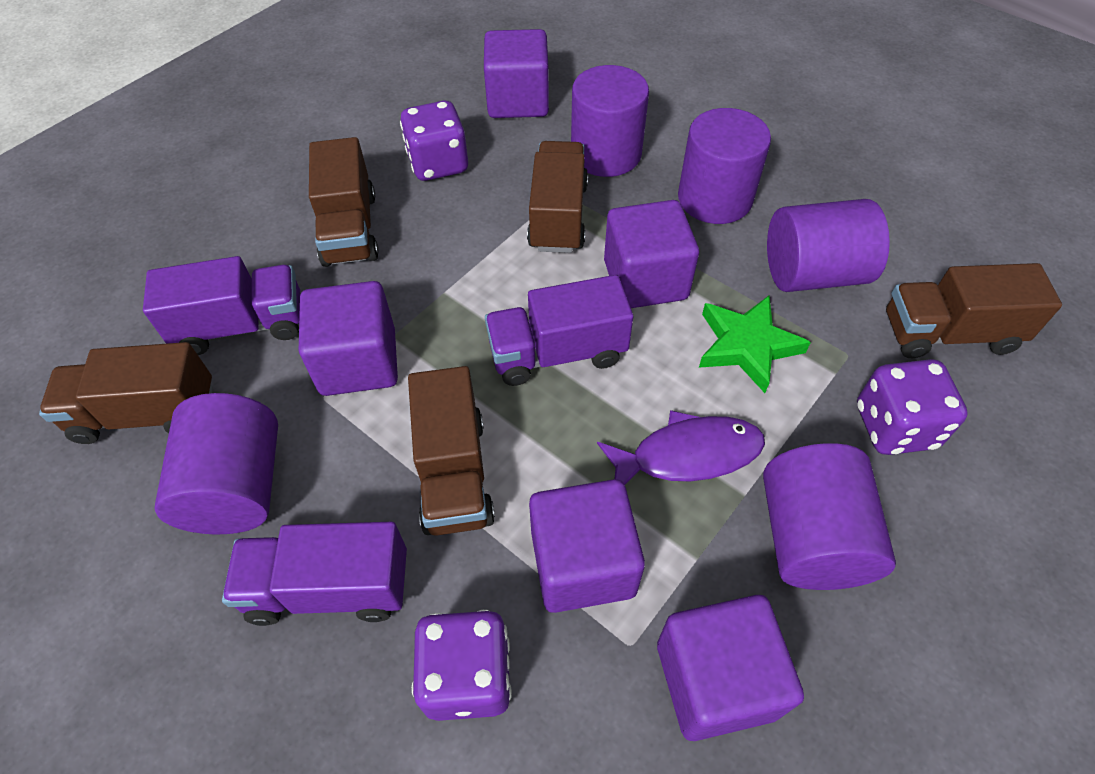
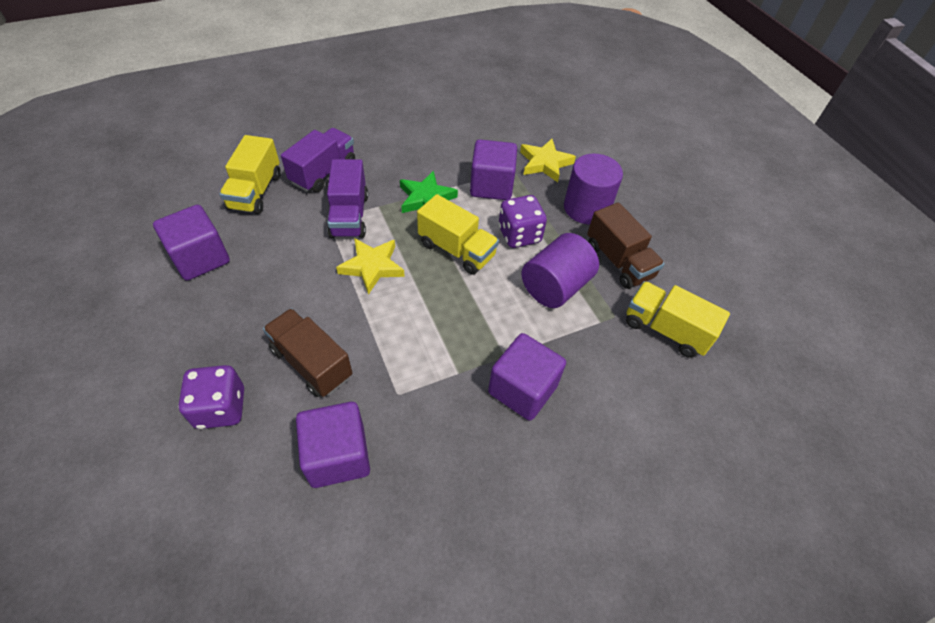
brown truck: [39,342,213,444] [309,137,379,267] [408,366,495,536] [527,141,588,253] [886,263,1062,358] = 5 -> [263,308,352,397] [587,202,665,289] = 2
purple cube: [299,281,398,396] [484,29,549,118] [529,479,645,613] [604,200,699,308] [657,595,804,741] = 5 -> [153,205,230,281] [296,402,370,488] [470,139,517,200] [488,333,566,421] = 4
purple cylinder: [155,393,278,534] [571,65,649,177] [678,108,771,224] [763,443,896,590] [767,199,890,292] = 5 -> [521,233,599,308] [564,153,623,224] = 2
purple dice: [400,101,468,181] [412,610,512,721] [857,359,968,455] = 3 -> [178,365,244,429] [498,195,547,248] = 2
purple fish: [597,410,765,485] = 1 -> none = 0
purple truck: [143,256,300,355] [222,522,407,626] [485,275,633,386] = 3 -> [281,128,355,192] [327,159,368,238] = 2
yellow star: none = 0 -> [336,238,405,295] [520,139,576,182] = 2
yellow truck: none = 0 -> [219,135,281,214] [417,194,499,275] [626,281,730,358] = 3

